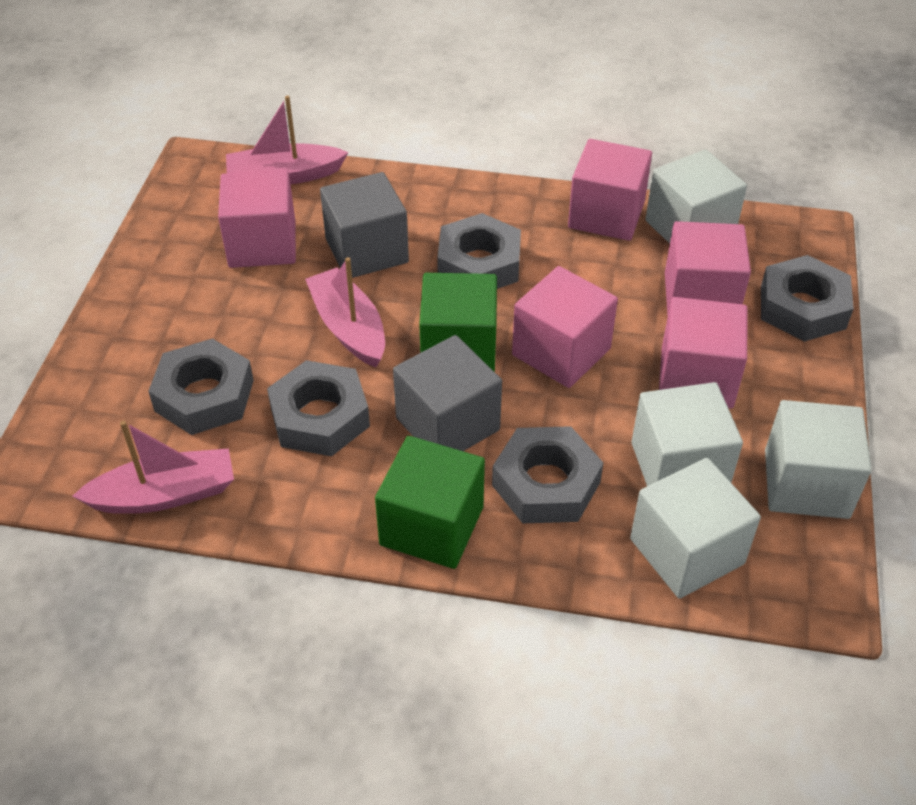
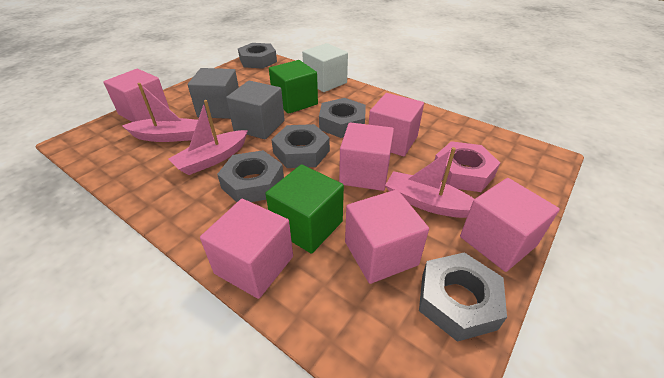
pink cube: [218,170,296,268] [512,266,618,388] [568,139,652,241] [659,297,747,408] [665,221,751,316] = 5 -> [103,69,169,122] [200,199,293,299] [339,122,394,191] [345,190,429,284] [369,93,424,156] [460,178,560,272] = 6
pink nut: none = 0 -> [434,141,500,192] = 1
white cube: [630,458,761,599] [631,382,743,486] [645,149,747,244] [765,400,872,519] = 4 -> [302,43,348,92] = 1

